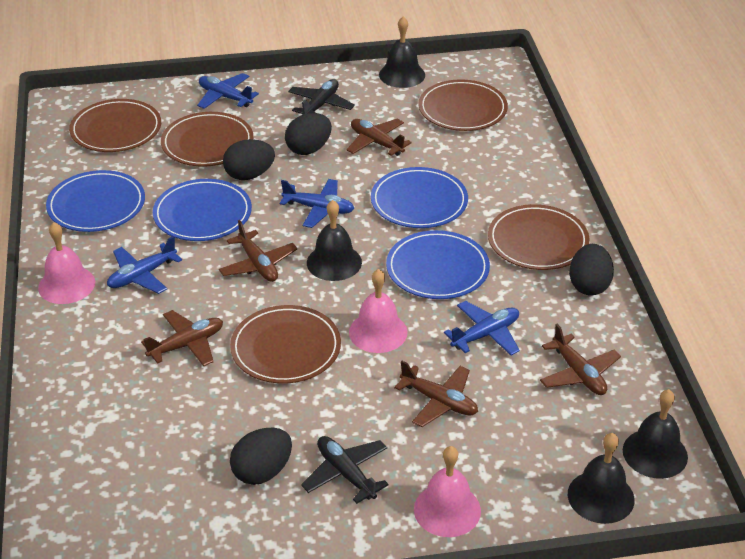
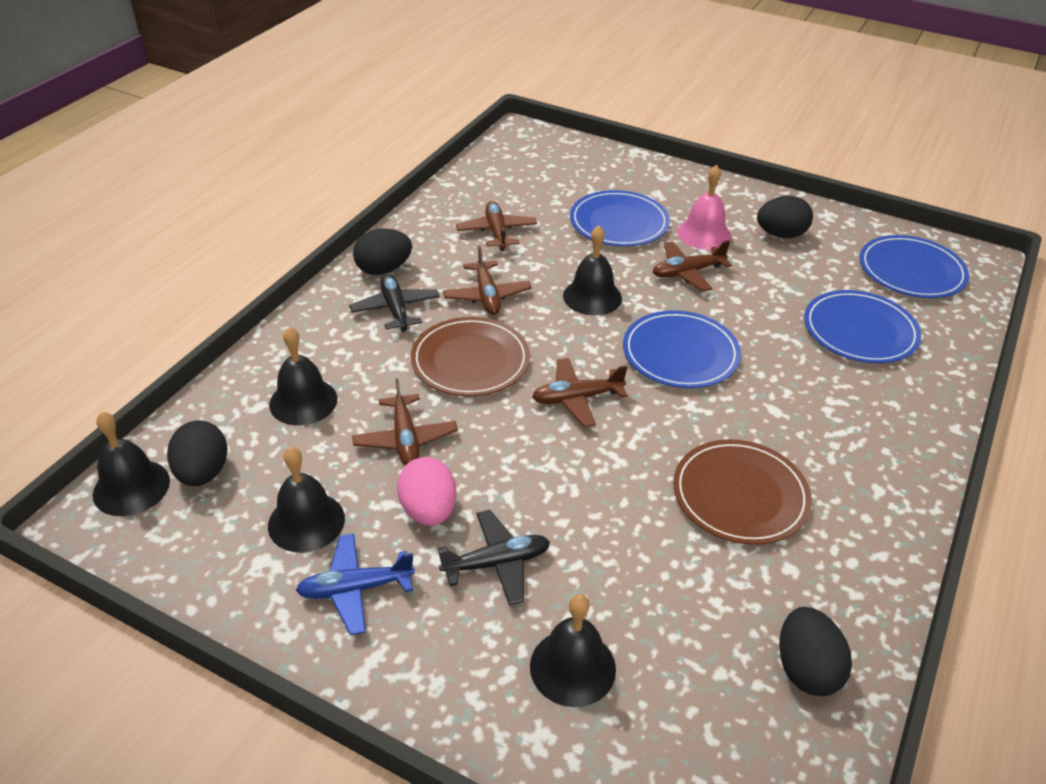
black bell: [307,200,362,281] [379,17,425,88] [568,433,634,524] [623,389,688,479] = 4 -> [93,412,170,516] [268,447,345,553] [269,327,338,426] [530,594,616,707] [563,225,622,315] = 5
blue plane: [107,236,182,294] [197,73,259,109] [280,179,354,228] [444,301,520,355] = 4 -> [296,534,415,635] = 1
brown plate: [69,99,161,152] [161,112,253,167] [230,305,341,384] [418,79,508,131] [488,204,589,270] = 5 -> [411,317,530,396] [673,439,812,545] = 2
pink bell: [38,222,95,304] [349,269,408,353] [414,446,481,537] = 3 -> [677,165,731,250] = 1
pink egg: none = 0 -> [397,457,457,526] = 1

